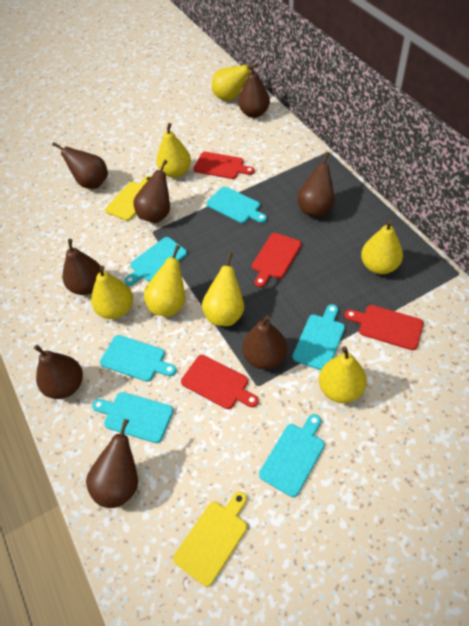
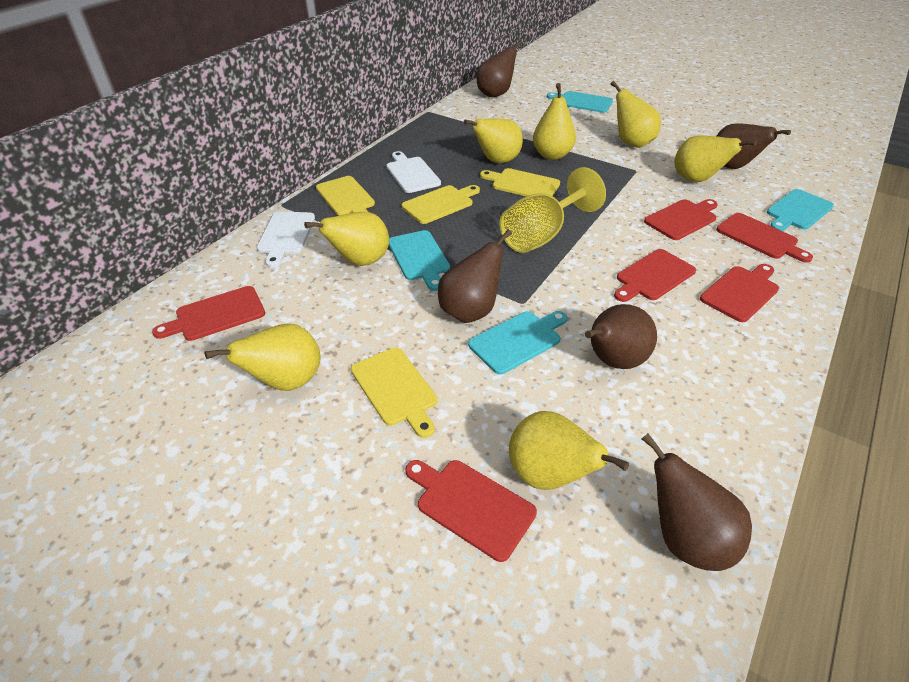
brown pear: [34,345,83,399] [52,142,108,189] [63,239,100,295] [86,419,138,508] [133,160,170,223] [238,65,270,118] [242,315,287,369] [297,152,335,217] = 8 -> [438,230,512,323] [477,40,522,97] [585,304,657,369] [642,433,752,571] [717,123,791,169] = 5
red cutting board: [181,355,259,409] [193,152,255,179] [252,233,302,287] [345,305,424,350] = 4 -> [152,286,265,341] [405,460,537,562] [614,249,696,302] [644,199,718,240] [700,264,779,322] [716,213,813,263] = 6
turquoise cutting board: [92,392,173,443] [100,335,176,382] [124,237,187,286] [206,187,267,223] [259,414,325,497] [292,304,345,370] = 6 -> [389,230,450,291] [468,311,567,374] [547,91,613,113] [767,189,834,231] = 4
white cutting board: none = 0 -> [257,211,315,267] [386,151,441,193] = 2
yellow cutting board: [105,175,151,221] [173,491,247,587] = 2 -> [316,176,375,215] [351,347,438,438] [402,185,480,224] [480,168,560,197] = 4
yellow goblet: none = 0 -> [499,167,606,253] = 1

